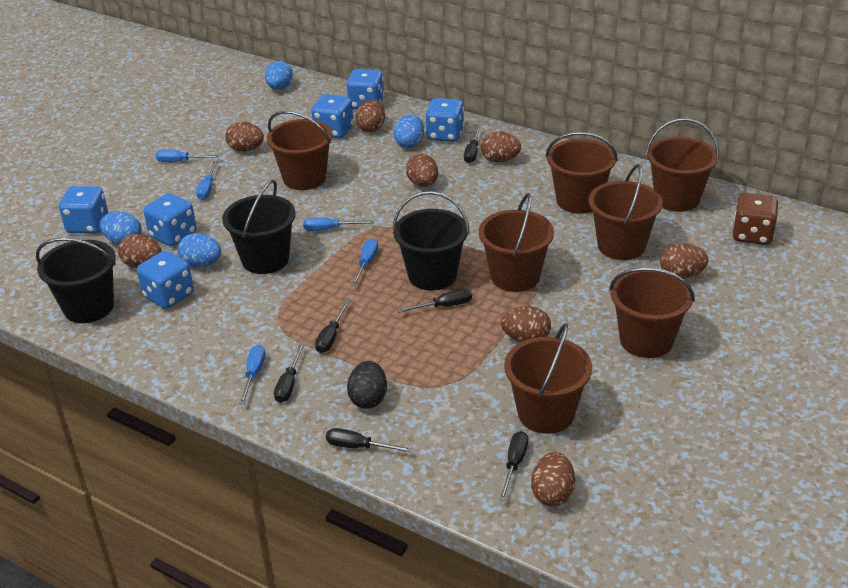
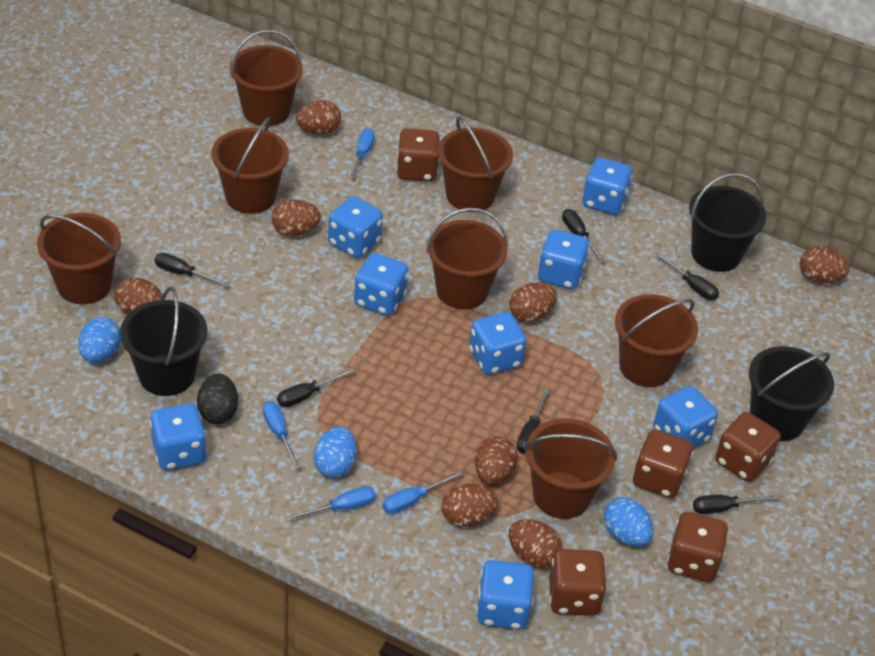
blue dice: [59,186,108,233] [137,251,194,309] [144,193,197,246] [311,94,353,138] [347,69,384,109] [425,98,464,142] = 6 -> [150,404,207,470] [328,196,383,258] [354,253,408,316] [469,312,527,375] [476,560,534,630] [537,229,590,289] [582,157,633,215] [653,386,718,448] = 8
blue egg: [100,212,142,245] [178,233,221,267] [265,61,293,90] [394,114,424,148] = 4 -> [78,317,121,363] [314,426,357,478] [604,497,653,546] = 3
blue screwdriver: [155,150,219,162] [196,161,218,200] [239,345,265,404] [303,217,374,231] [352,239,378,286] = 5 -> [263,401,300,469] [287,486,376,521] [349,129,375,179] [382,471,462,514] = 4
brown dice: [733,193,779,245] = 1 -> [396,128,440,182] [549,549,607,616] [633,429,693,498] [667,512,728,582] [715,412,781,482] = 5

